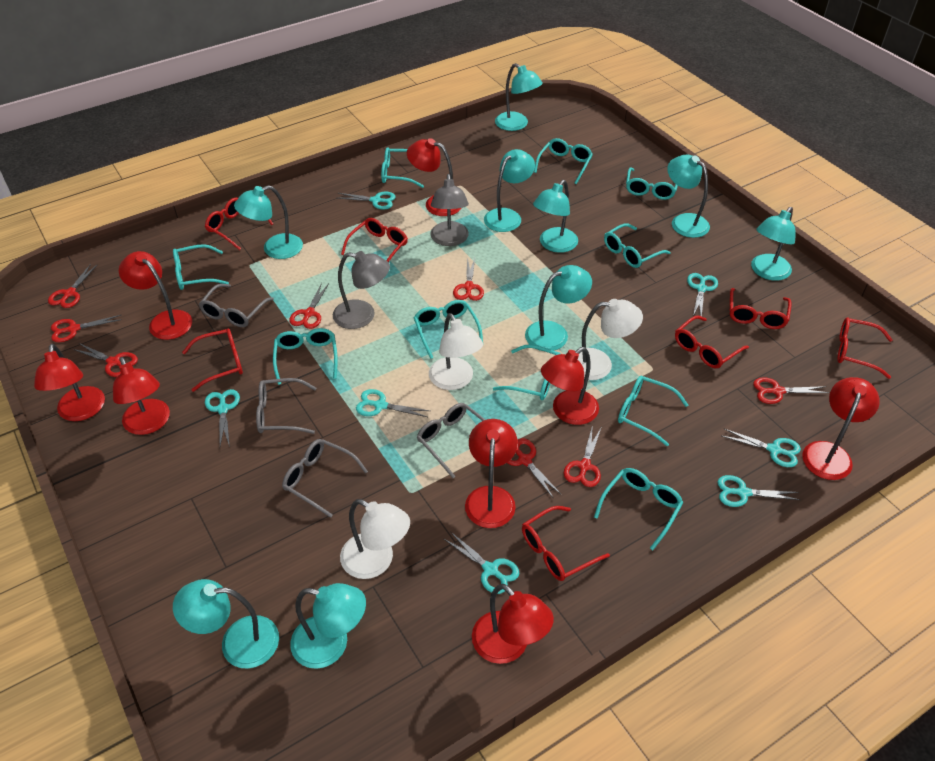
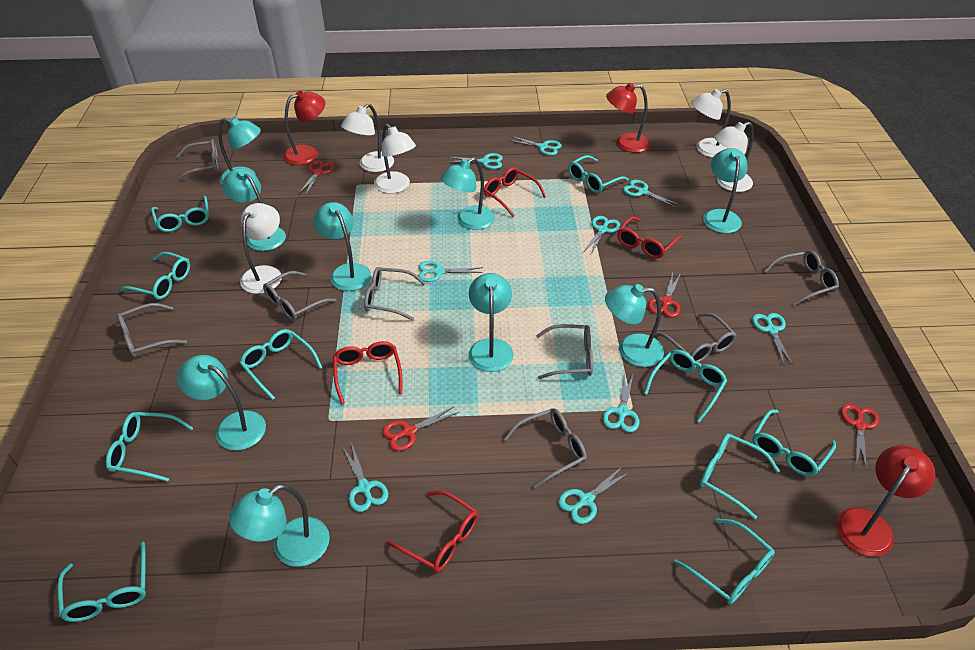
grey glasses: [199,284,274,327] [256,378,316,434] [282,439,368,518] [417,403,485,478] = 4 -> [117,303,187,357] [176,139,219,182] [263,271,336,321] [364,267,425,321] [503,408,587,488] [536,324,593,379] [656,313,737,362] [764,250,839,306] = 8
grey lamp: [333,251,390,329] [430,174,469,246] = 2 -> none = 0
red glasses: [182,328,243,392] [205,198,273,250] [341,218,408,262] [522,506,610,581] [675,315,749,368] [730,288,792,329] [837,317,892,379] = 7 -> [333,341,402,404] [386,490,478,572] [484,167,546,217] [617,216,682,259] = 4
red lamp: [34,344,105,421] [113,357,170,435] [119,251,192,340] [407,138,461,216] [465,419,518,528] [472,584,554,664] [541,347,599,425] [802,377,880,480] = 8 -> [283,90,325,165] [606,83,650,153] [836,445,936,557] = 3
red scissors: [48,264,97,308] [51,315,122,342] [73,343,138,377] [289,283,329,329] [453,257,484,301] [507,438,562,499] [564,425,601,487] [753,377,829,404] = 8 -> [299,161,334,194] [382,407,459,451] [648,273,681,317] [841,403,879,467] = 4
turquoise scissors: [205,389,240,447] [338,192,395,209] [356,389,430,417] [444,532,519,594] [687,273,718,316] [717,475,800,507] [722,428,801,467] = 7 -> [342,442,388,512] [418,261,483,282] [447,153,503,169] [508,136,562,156] [558,465,630,524] [584,216,620,254] [603,373,639,432] [623,180,680,208] [752,313,793,366] = 9
white lamp: [340,499,410,579] [429,313,483,390] [578,299,643,380] = 3 -> [240,203,282,294] [341,104,394,172] [374,124,416,194] [691,89,731,158] [714,122,753,192] = 5

